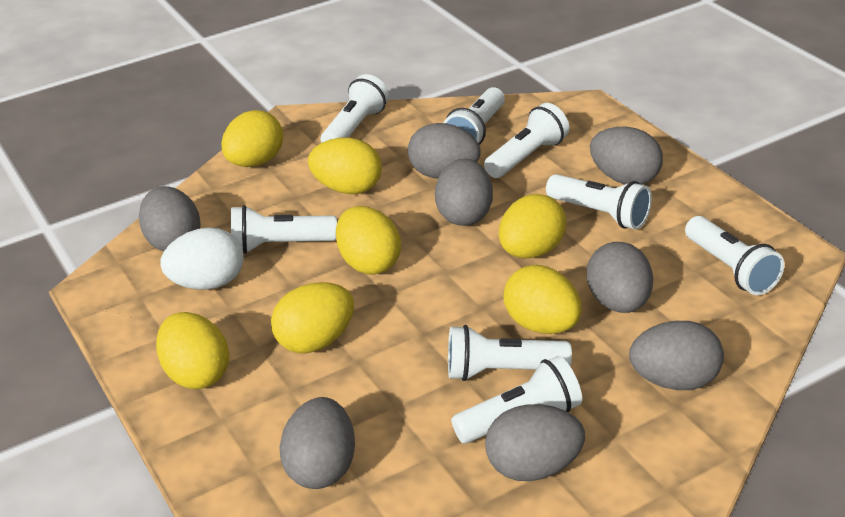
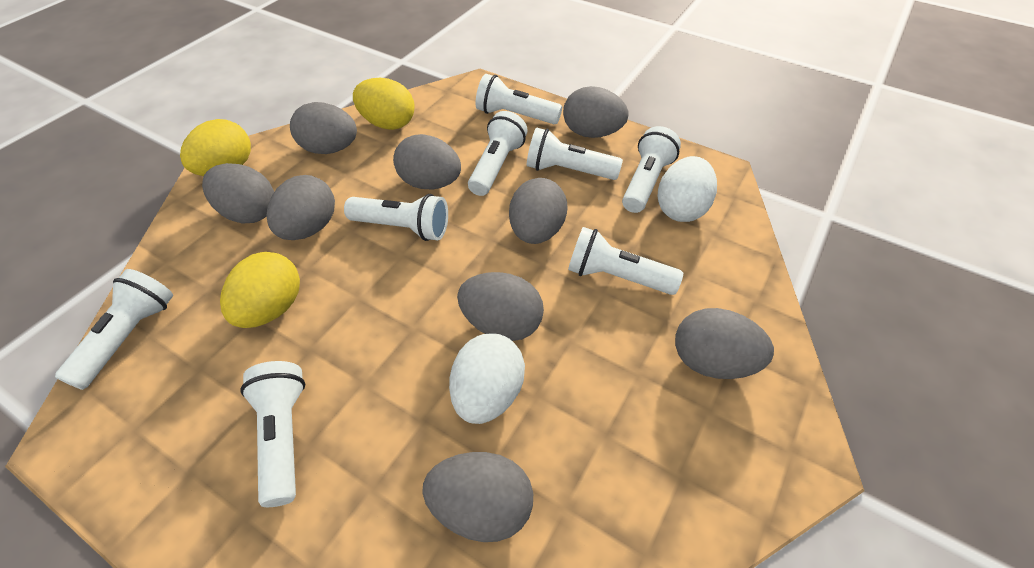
grey egg: [139,186,201,251] [280,397,355,489] [408,123,481,178] [435,159,493,226] [485,404,585,481] [587,242,653,313] [590,127,663,185] [629,321,724,390] = 8 -> [202,163,274,224] [267,175,335,240] [290,102,357,154] [393,134,461,189] [422,452,533,542] [457,272,544,341] [509,178,568,244] [563,86,629,138] [675,308,774,379] = 9
white egg: [160,227,244,290] = 1 -> [449,333,525,424] [658,156,717,222] = 2
yellow egg: [156,312,229,389] [221,110,283,167] [271,282,354,353] [308,137,382,194] [336,206,401,275] [499,194,566,258] [504,265,582,334] = 7 -> [180,119,251,176] [220,252,300,328] [353,78,414,130] = 3

